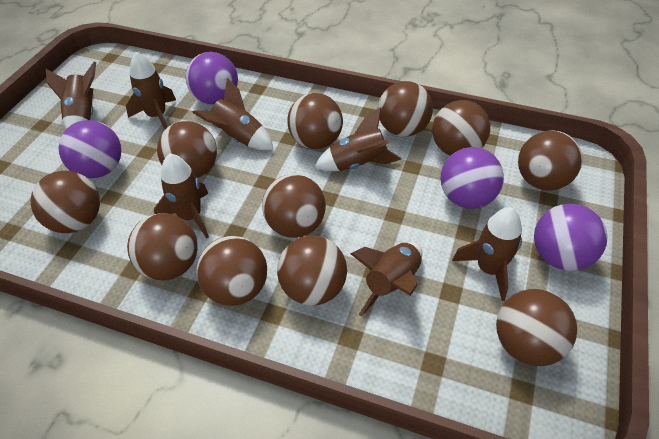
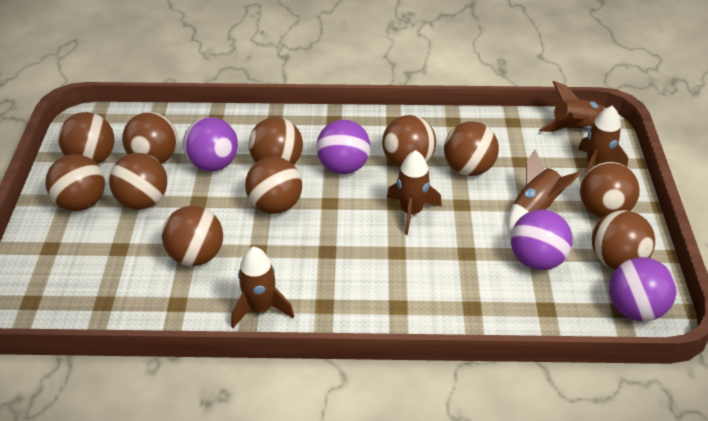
brown rocket: [45,61,96,129] [126,52,176,129] [154,154,209,239] [192,78,273,150] [315,107,401,171] [351,242,422,316] [452,207,522,301] = 7 -> [231,247,294,328] [387,150,442,235] [508,150,581,230] [539,81,606,132] [578,106,628,175] = 5

